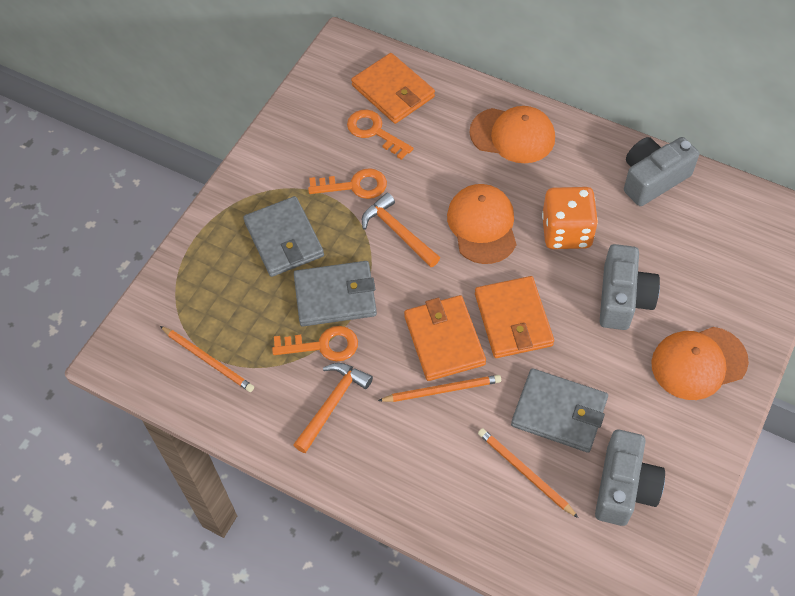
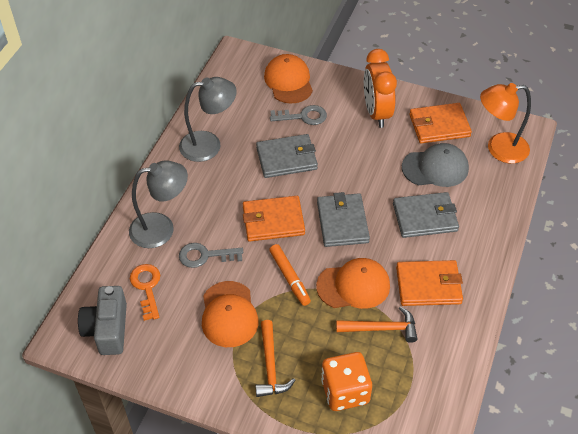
grey camera: [595,430,665,526] [600,244,660,330] [624,137,699,206] = 3 -> [78,286,127,355] = 1
grey cap: none = 0 -> [402,143,469,187] = 1
grey key: none = 0 -> [179,243,243,268] [270,105,327,125] = 2
grey lamp: none = 0 -> [129,161,188,248] [179,77,237,162] = 2
orange clock: none = 0 -> [364,49,397,128] = 1
orange key: [272,326,358,362] [308,168,387,199] [347,109,413,160] = 3 -> [130,264,160,321] = 1
orange lamp: none = 0 -> [480,83,531,164] = 1
orange marker: none = 0 -> [269,244,311,306] = 1
orange pencil: [160,326,254,392] [378,375,501,402] [478,428,579,518] = 3 -> none = 0

